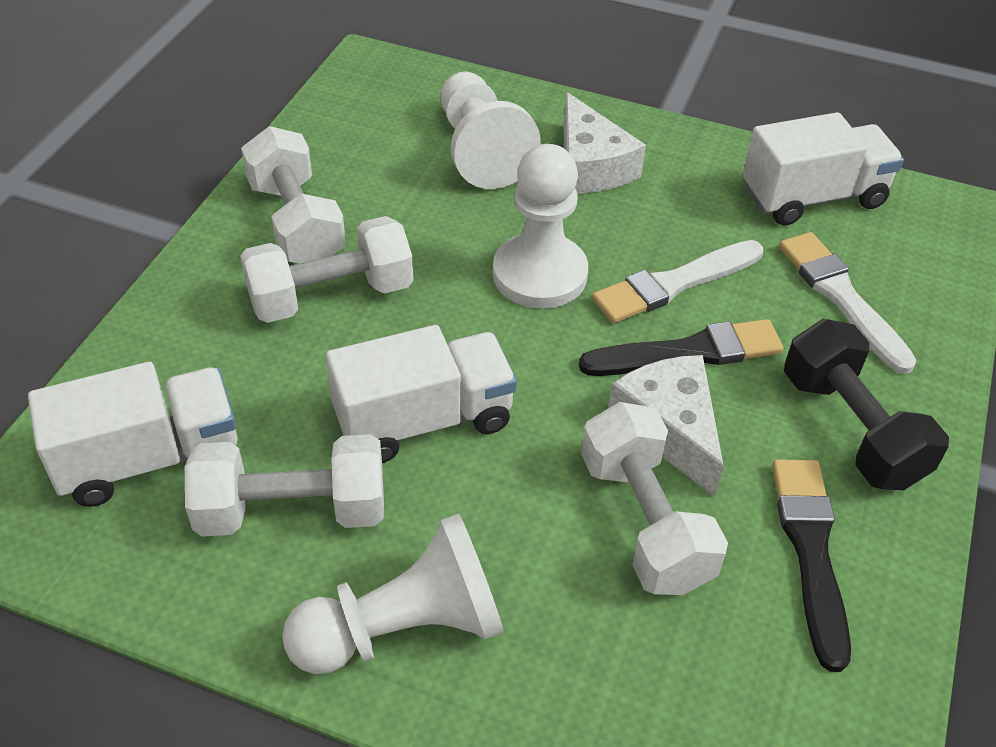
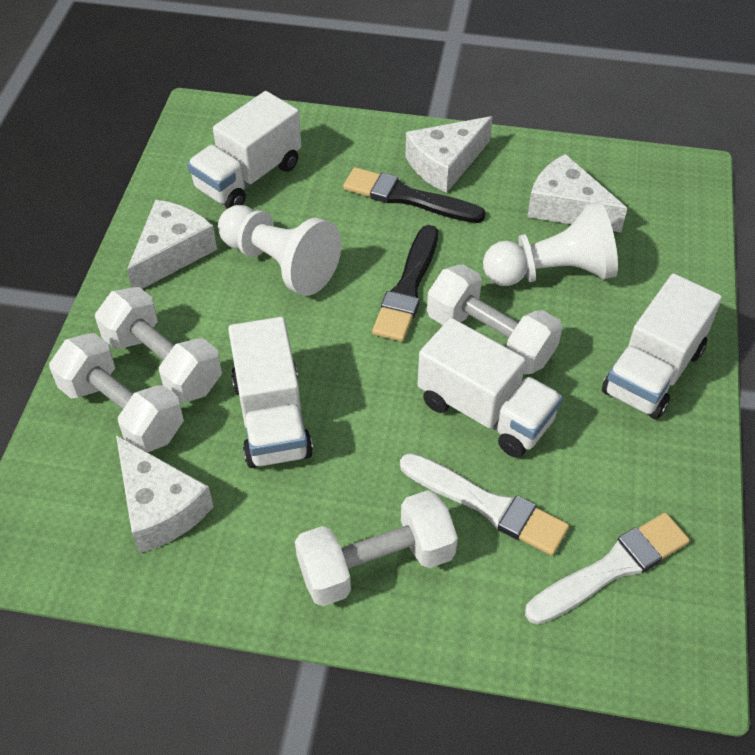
black dumbbell: [784,319,949,490] = 1 -> none = 0
white cheese: [564,92,646,194] [608,355,724,497] = 2 -> [116,435,214,553] [127,200,217,289] [405,116,493,193] [527,154,627,232] = 4
white pawn: [282,513,504,674] [441,71,541,189] [493,144,588,309] = 3 -> [218,205,341,296] [483,201,618,286] = 2
white truck: [28,362,238,507] [326,325,517,463] [743,112,904,226] = 3 -> [187,91,301,209] [228,317,313,468] [418,318,563,458] [602,274,722,420] = 4

